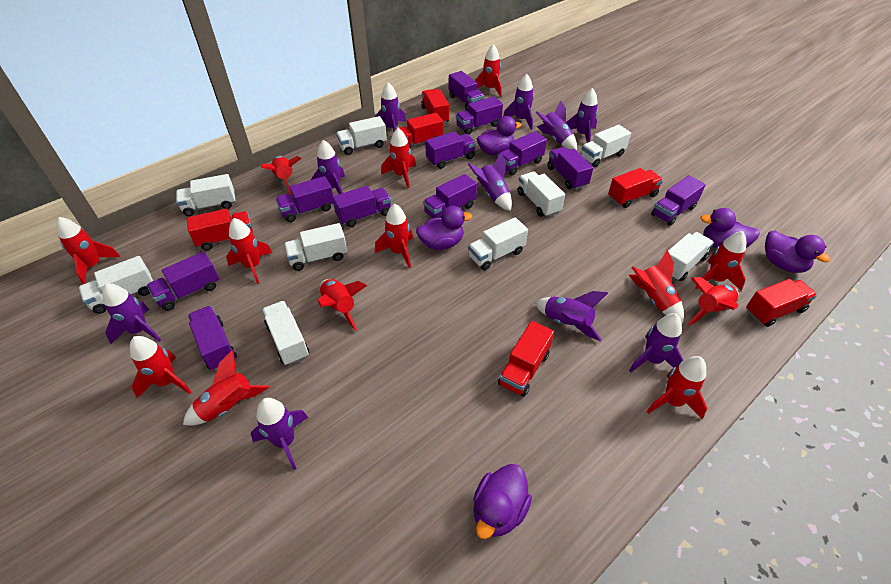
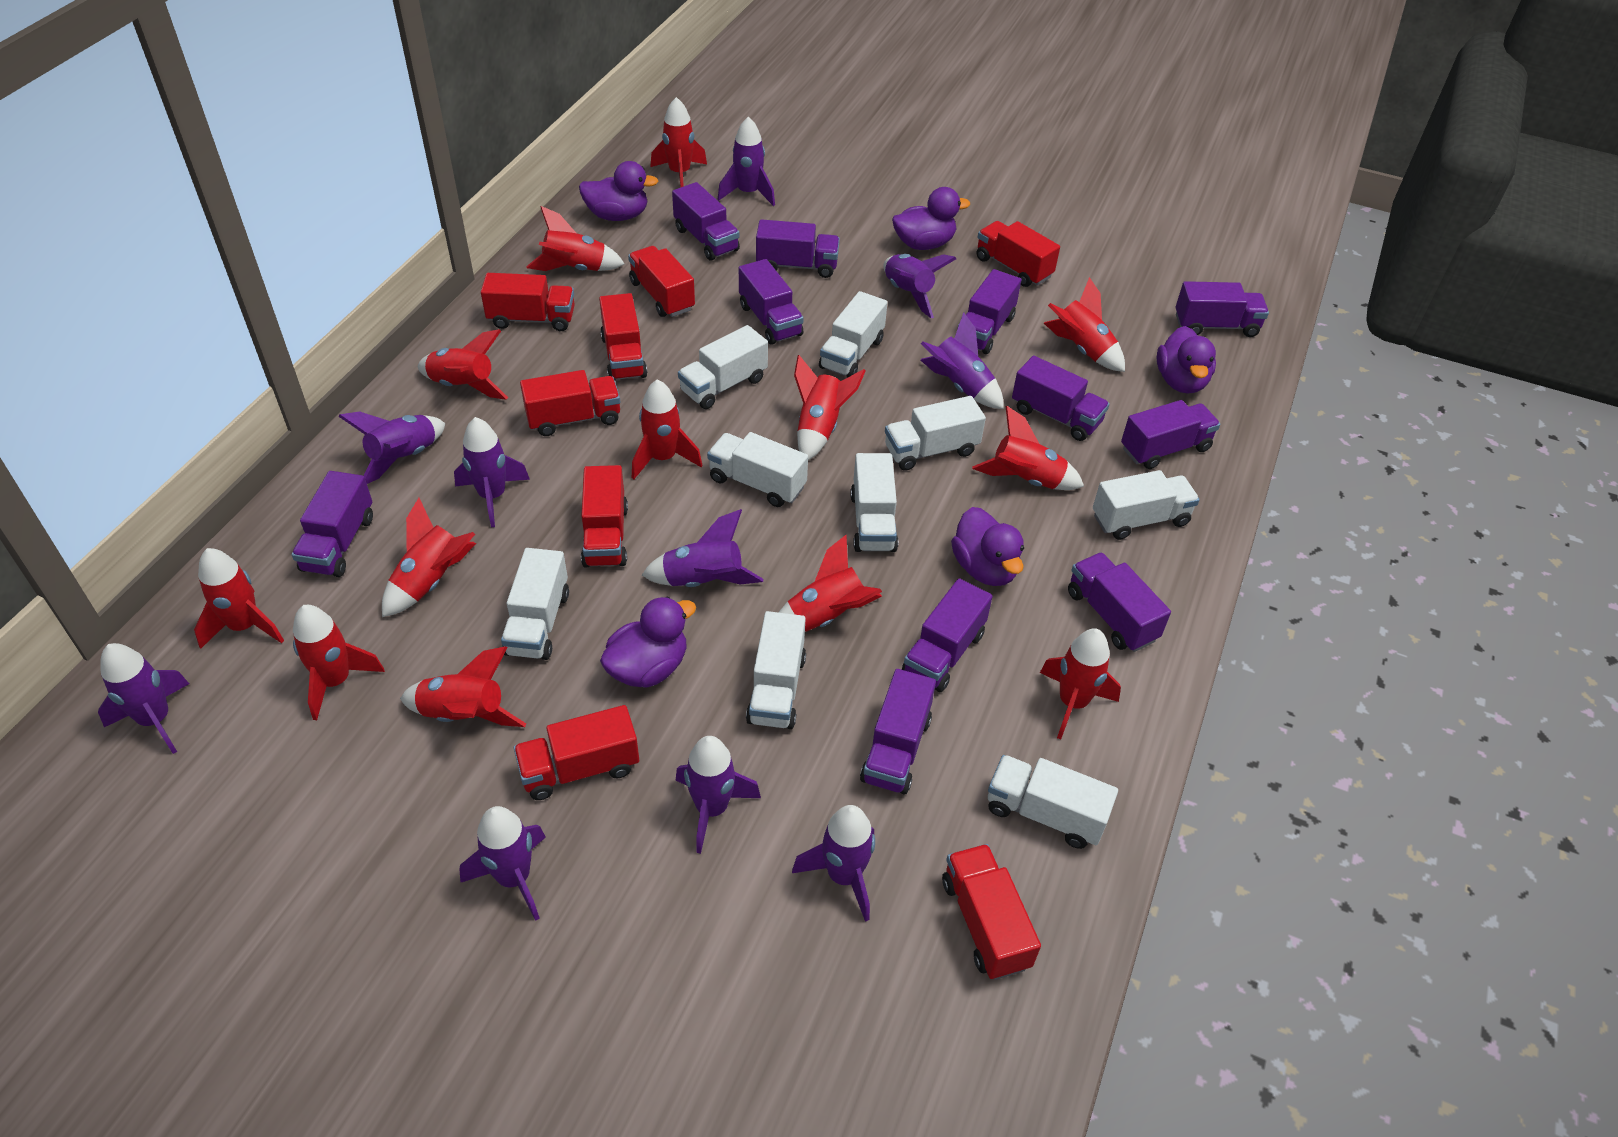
red truck: [187,209,253,251] [394,113,443,149] [421,89,449,123] [498,321,554,397] [608,168,663,208] [746,279,817,327] = 6 -> [481,273,575,331] [514,705,639,800] [520,370,620,436] [581,465,628,568] [599,293,647,380] [628,246,695,317] [942,844,1041,980] [977,221,1060,287] = 8

